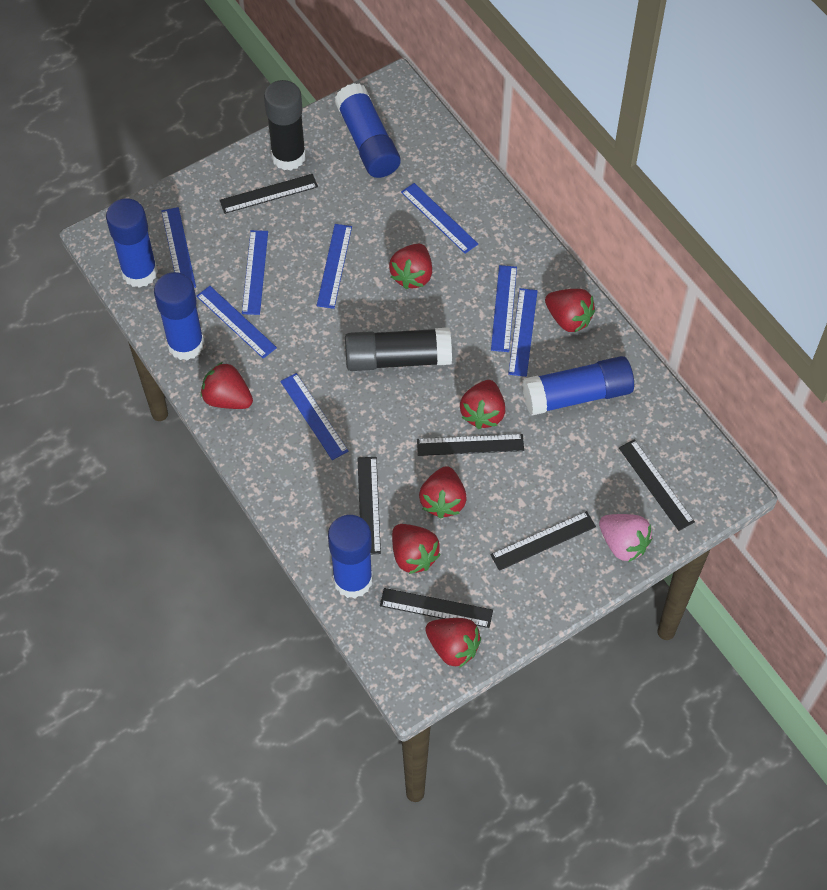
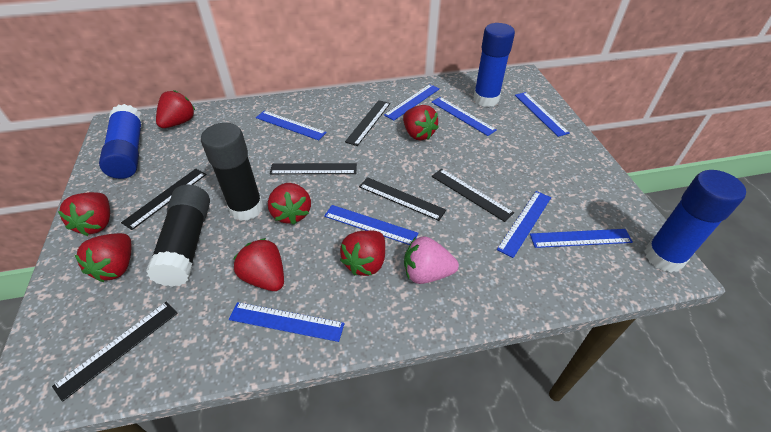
blue glue stick: [106,198,158,288] [154,272,204,360] [328,515,373,598] [335,83,401,178] [522,356,634,415] = 5 -> [99,104,142,179] [473,23,515,107] [644,170,746,272] = 3

